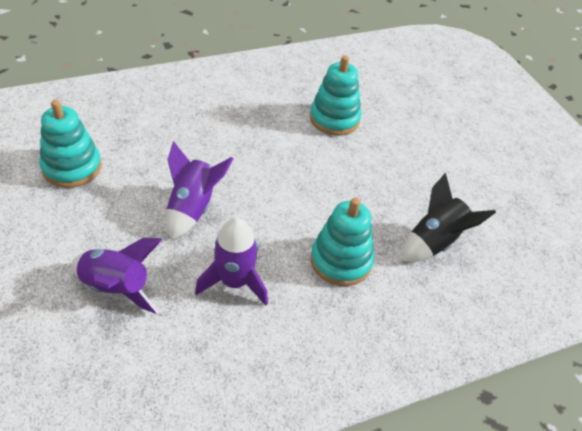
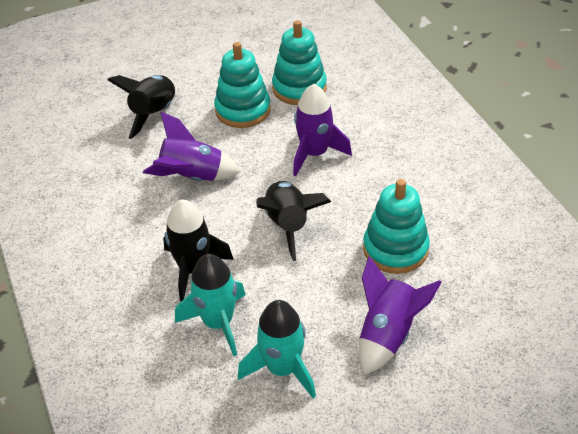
black rocket: [402,173,496,262] = 1 -> [107,75,176,139] [163,199,234,301] [256,181,331,261] = 3
turquoise rocket: none = 0 -> [175,254,246,356] [238,300,316,398] = 2

